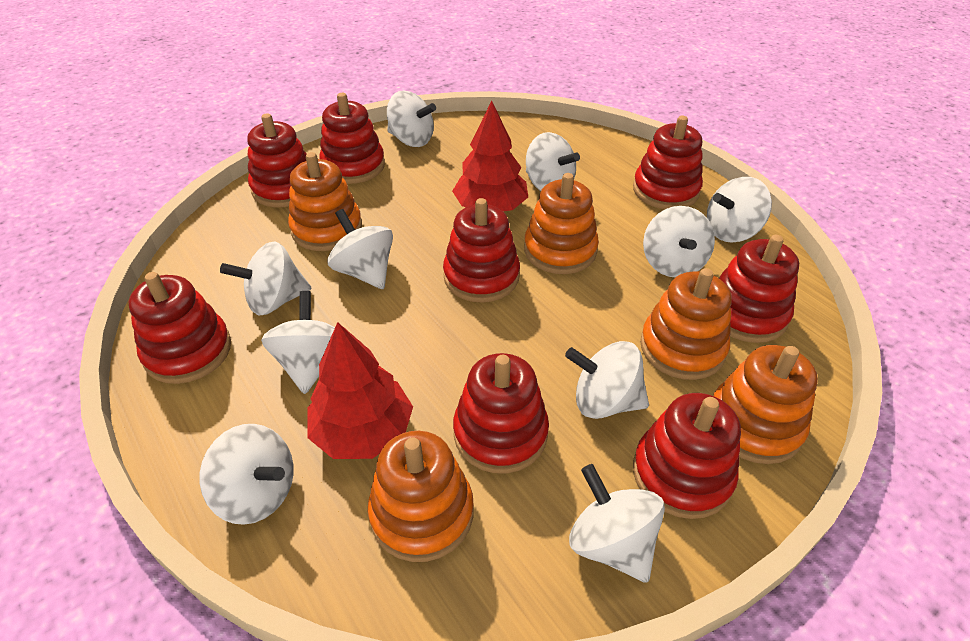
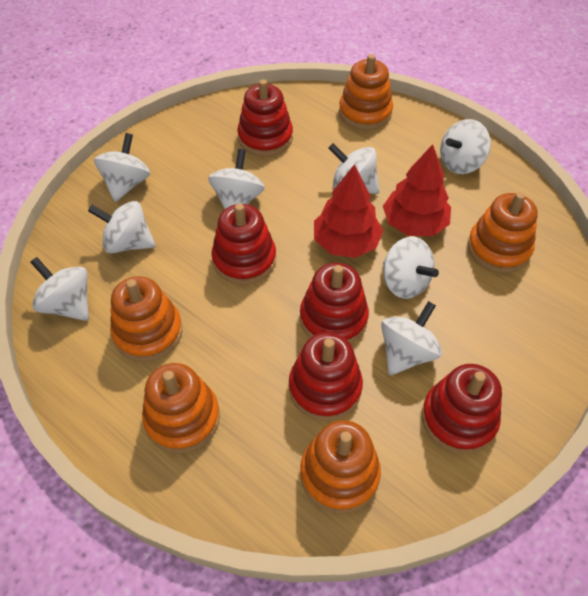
red stacking toy: [129,272,231,384] [247,113,307,207] [319,93,385,184] [443,198,520,303] [453,353,549,473] [633,116,703,209] [633,393,741,519] [719,235,799,343] = 8 -> [211,204,276,285] [237,79,293,156] [289,332,363,421] [300,263,369,344] [422,364,502,454] = 5
white spinning top: [199,424,294,525] [220,241,312,315] [261,291,335,394] [327,209,393,289] [387,91,436,147] [526,132,580,191] [565,341,649,419] [569,464,665,583] [643,206,715,277] [707,177,772,243] = 10 -> [30,257,89,321] [88,201,156,253] [94,133,150,202] [208,149,265,209] [328,143,380,194] [381,301,442,375] [383,237,439,299] [440,119,491,174] = 8

